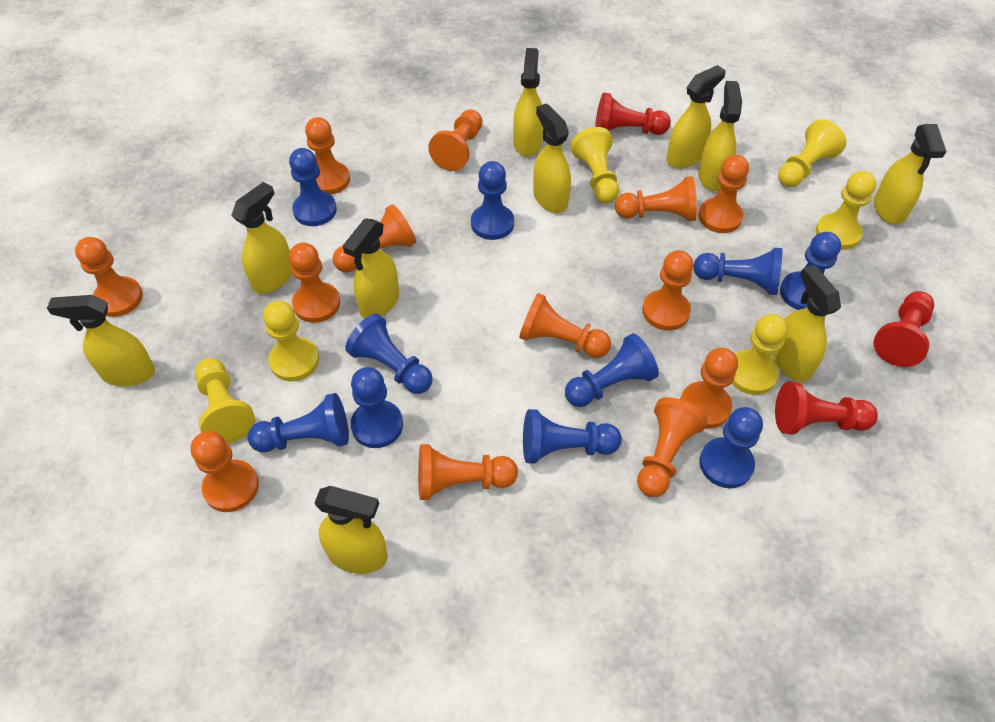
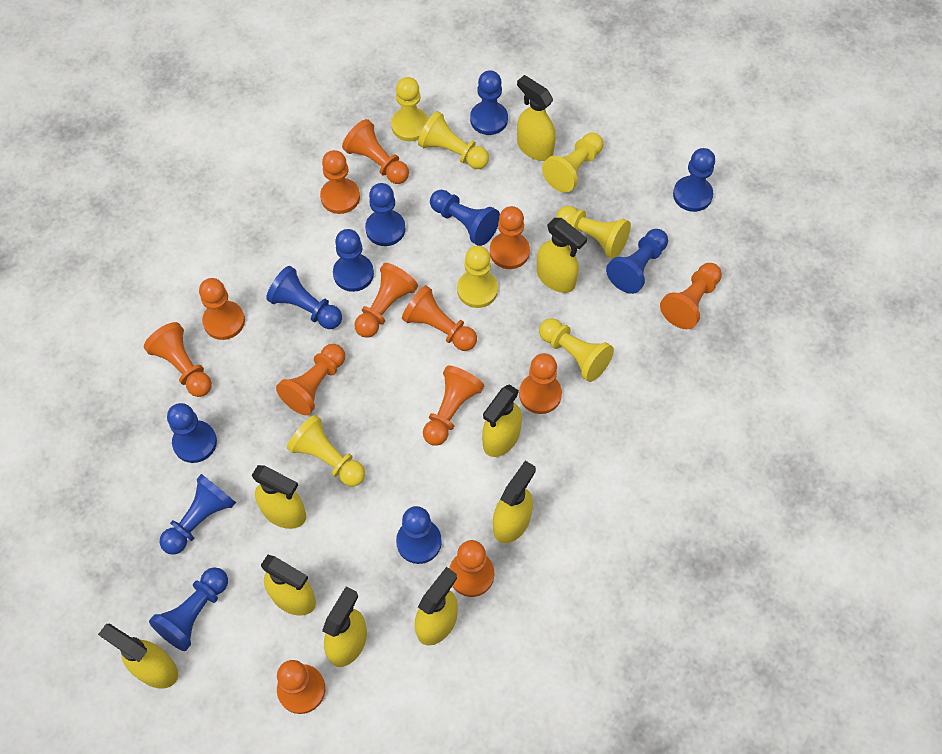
blue pawn: [248,393,349,452] [289,148,337,226] [345,313,433,394] [351,367,403,448] [471,161,514,240] [523,409,622,464] [565,333,659,407] [693,248,782,295] [700,407,763,488] [780,232,841,310] = 10 -> [149,567,228,651] [160,474,236,555] [167,403,217,463] [266,266,342,329] [333,229,374,292] [365,183,405,246] [396,506,442,564] [430,190,500,246] [470,70,508,135] [606,229,668,294] [673,148,715,212] = 11
red pawn: [595,93,671,135] [775,381,878,435] [874,291,934,367] = 3 -> none = 0
yellow pawn: [195,358,255,444] [263,301,319,381] [571,127,619,204] [732,314,788,395] [778,119,846,187] [816,171,876,250] = 6 -> [287,415,365,486] [391,77,429,141] [418,111,489,169] [457,246,498,308] [539,318,614,382] [542,133,603,193] [556,206,631,259] = 7
yellow spray bottle: [47,295,155,386] [231,182,292,294] [314,486,388,574] [343,218,399,319] [513,48,544,157] [533,103,571,213] [667,65,726,169] [698,81,742,191] [772,265,841,382] [874,124,946,225] = 10 -> [98,624,178,689] [252,465,306,529] [261,555,316,616] [322,587,367,667] [415,567,458,646] [482,384,522,457] [493,461,536,543] [517,75,556,161] [537,218,587,293] = 9

